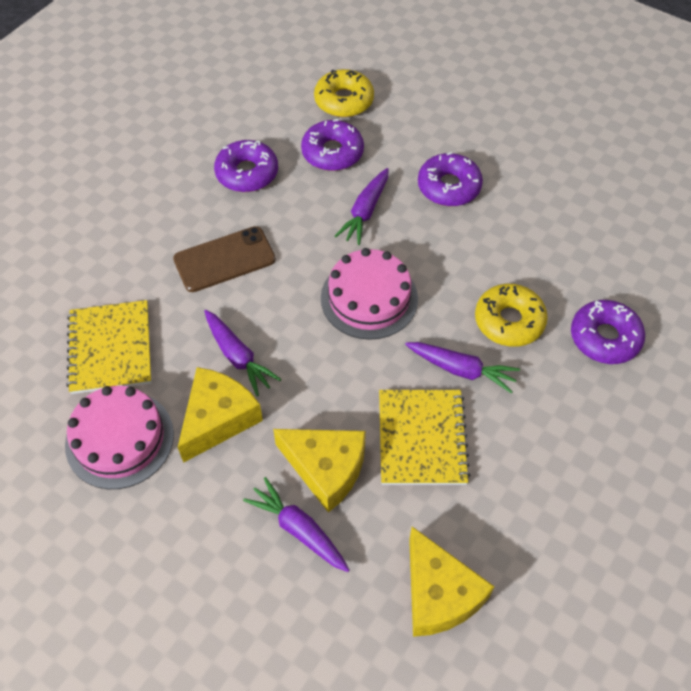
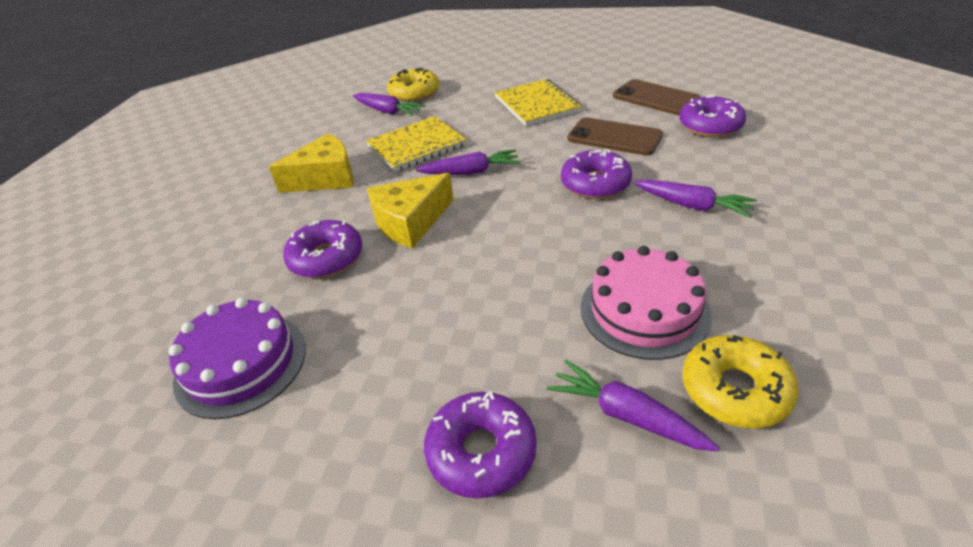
brown phone: [173,226,276,292] = 1 -> [568,117,663,155] [613,79,701,115] = 2
pink cake: [65,386,174,489] [321,248,418,340] = 2 -> [581,246,712,360] = 1
purple cake: none = 0 -> [169,298,306,419] = 1
yellow cheese: [178,367,263,463] [273,429,366,513] [409,527,495,637] = 3 -> [269,133,354,193] [367,173,454,248] = 2

